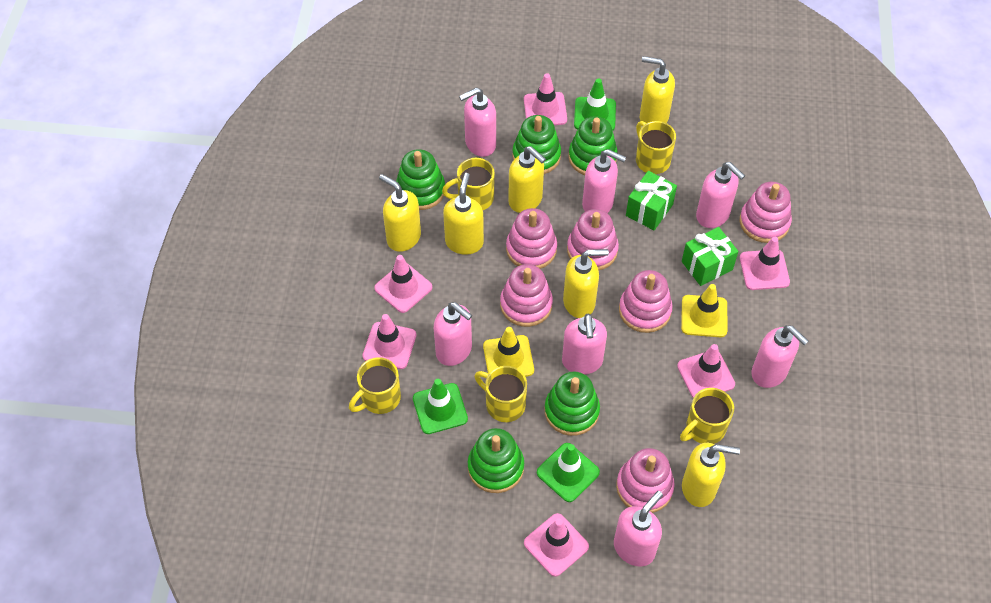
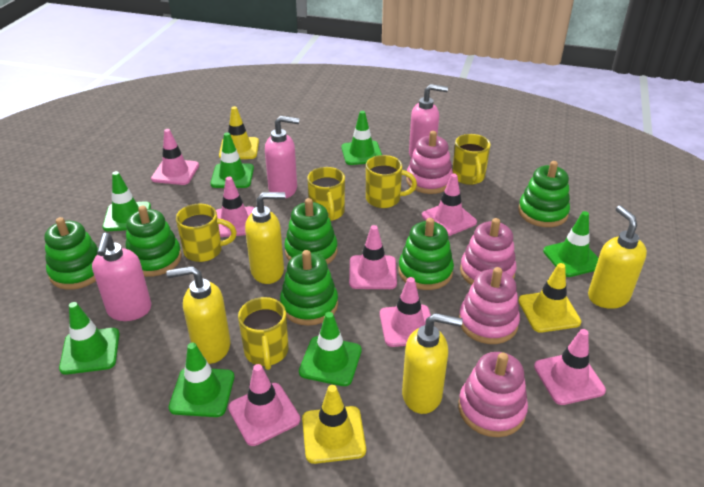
green gift: [626,171,677,230] [682,227,738,286] = 2 -> none = 0
green stacking toy: [396,149,445,210] [468,428,524,493] [512,115,561,174] [544,371,600,436] [568,116,618,175] = 5 -> [44,217,98,290] [126,206,182,277] [280,250,338,326] [284,198,338,264] [398,218,454,290] [518,161,570,227] = 6
green traffic cone: [413,379,468,434] [537,443,600,502] [574,78,616,130] = 3 -> [59,302,120,375] [102,171,151,231] [169,343,234,417] [211,132,254,188] [299,312,362,386] [341,111,382,165] [543,211,599,277] = 7
pink soap dispenser: [434,302,472,366] [459,87,496,157] [562,314,607,374] [582,149,626,213] [614,491,663,566] [696,162,745,228] [752,325,809,388] = 7 -> [92,233,151,321] [265,116,300,198] [409,84,448,158] = 3
pink stacking toy: [500,264,553,327] [506,208,557,269] [567,209,619,270] [616,448,675,513] [619,270,673,333] [740,182,792,243] = 6 -> [406,131,453,194] [458,352,528,437] [459,267,520,344] [460,218,517,285] = 4
pink traffic cone: [363,314,417,369] [374,255,432,313] [524,73,567,125] [524,513,589,577] [677,344,735,398] [740,237,790,290] = 6 -> [151,129,199,185] [216,177,254,237] [228,364,300,446] [349,225,397,289] [380,277,431,347] [422,173,477,236] [534,329,606,405] = 7
yellow soap dispenser: [379,174,421,252] [443,173,484,255] [508,146,546,213] [563,249,609,318] [640,56,675,123] [682,443,740,507] = 6 -> [166,266,230,364] [245,192,285,284] [402,313,463,414] [588,205,647,309] = 4
yellow traffic cone: [483,327,534,377] [681,284,727,337] = 2 -> [219,106,259,159] [302,385,366,464] [518,263,581,332] = 3

